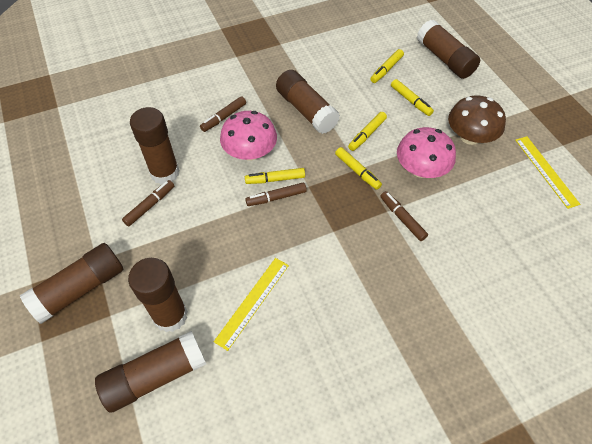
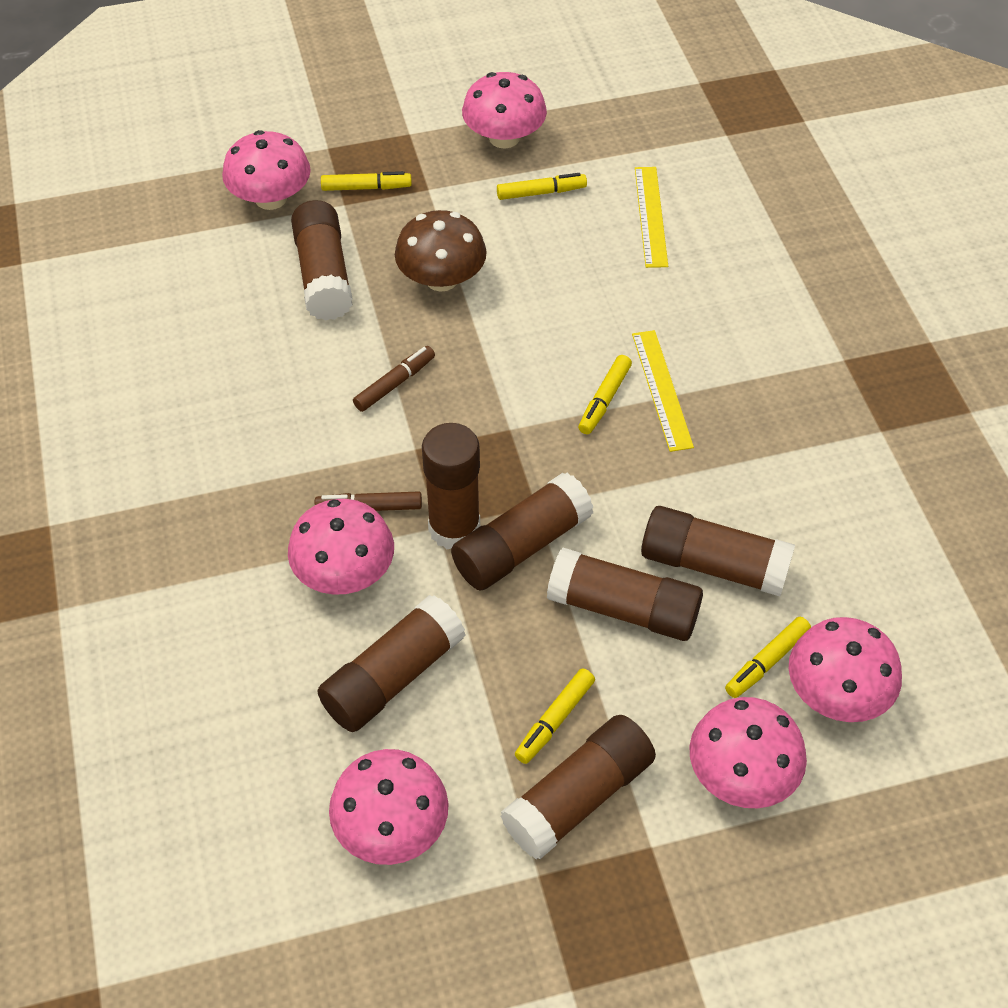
brown glue stick: [20,243,123,324] [95,331,206,413] [128,258,188,332] [130,107,180,184] [276,70,340,134] [417,19,480,79] = 6 -> [291,200,353,321] [317,595,466,732] [422,423,480,549] [451,473,594,591] [501,715,656,860] [547,547,703,641] [641,506,795,596] = 7
brown marker: [122,180,174,226] [200,96,246,132] [245,182,307,206] [380,191,428,241] = 4 -> [315,491,422,511] [353,346,435,412] = 2
pink mushroom: [220,111,277,160] [397,127,456,178] = 2 -> [222,130,311,210] [288,499,394,595] [329,749,449,865] [462,72,547,148] [689,697,807,808] [789,617,902,722] = 6

